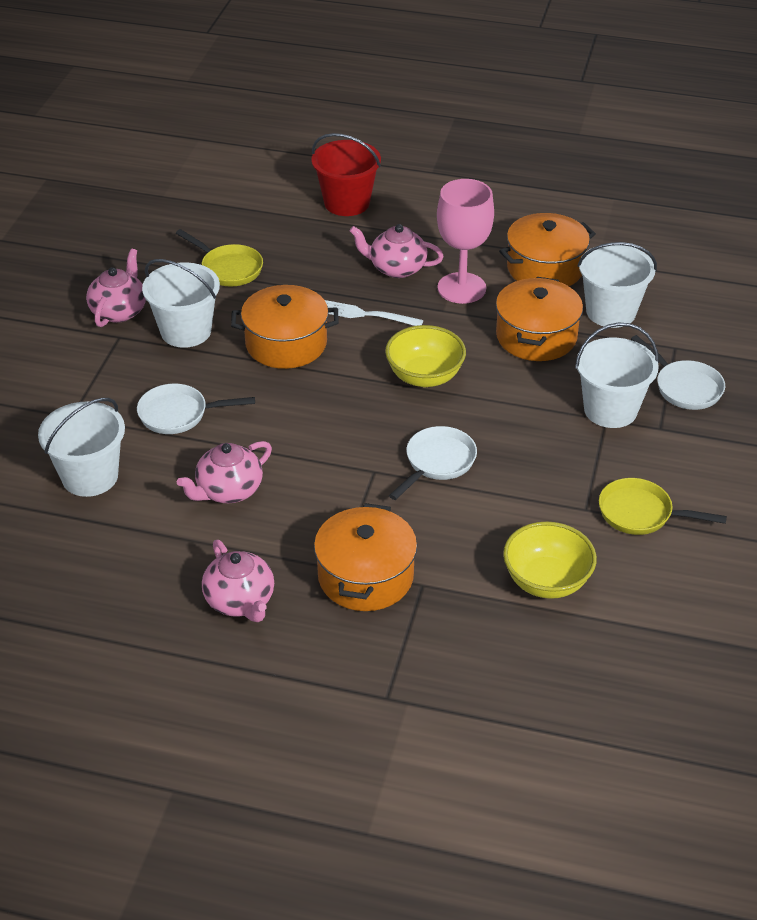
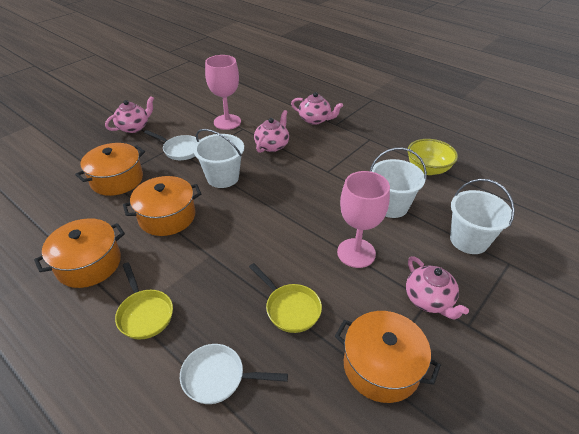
pink goblet: [437,179,494,304] = 1 -> [205,55,241,130] [337,171,390,268] = 2
red bucket: [312,133,381,216] = 1 -> none = 0
white bucket: [38,398,125,497] [142,259,220,348] [575,322,659,428] [577,242,657,328] = 4 -> [193,129,244,188] [370,147,427,218] [450,179,515,254] = 3
white fork: [325,300,423,326] = 1 -> none = 0
white pan: [137,384,255,434] [389,426,477,500] [631,335,725,410] = 3 -> [144,130,197,160] [180,344,288,404] = 2
yellow bowl: [385,325,466,387] [503,522,597,599] = 2 -> [408,139,458,175] = 1

